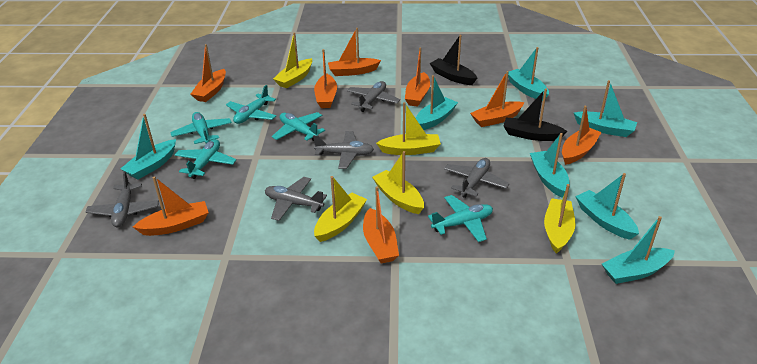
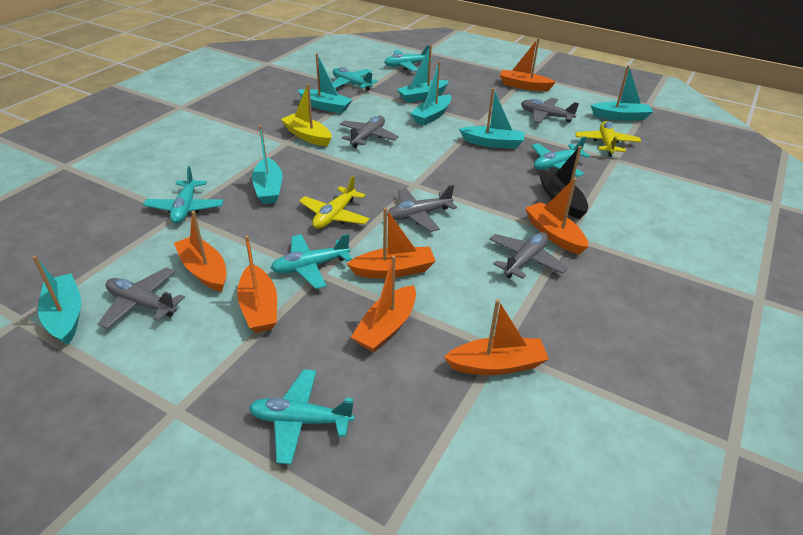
black boat: [430,35,477,85] [503,88,568,141] = 2 -> [539,146,588,220] = 1
orange boat: [133,176,209,236] [190,44,226,102] [314,49,337,108] [328,28,381,76] [363,186,399,263] [405,47,430,107] [470,71,524,127] [562,106,601,165] = 8 -> [174,211,227,292] [237,235,277,333] [347,208,436,278] [351,255,416,352] [444,299,549,375] [500,38,556,91] [525,178,588,254] = 7
turquoise plane: [170,112,232,144] [175,139,236,179] [226,85,277,124] [272,112,325,141] [428,195,493,242] = 5 -> [143,166,224,224] [249,369,354,465] [271,234,352,289] [333,67,378,91] [384,45,432,71] [532,137,590,177] = 6
yellow boat: [273,33,312,88] [314,176,367,242] [372,151,424,214] [376,102,441,155] [544,184,575,254] = 5 -> [281,83,332,146] = 1
yellow plane: none = 0 -> [299,176,370,229] [575,121,641,157] = 2

